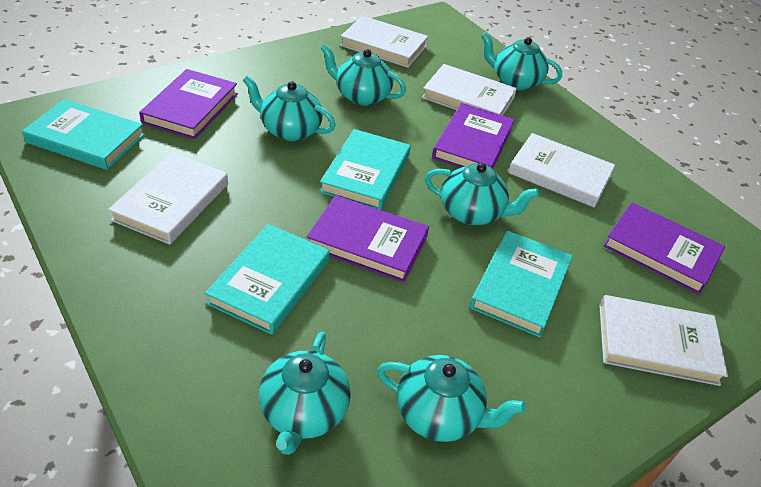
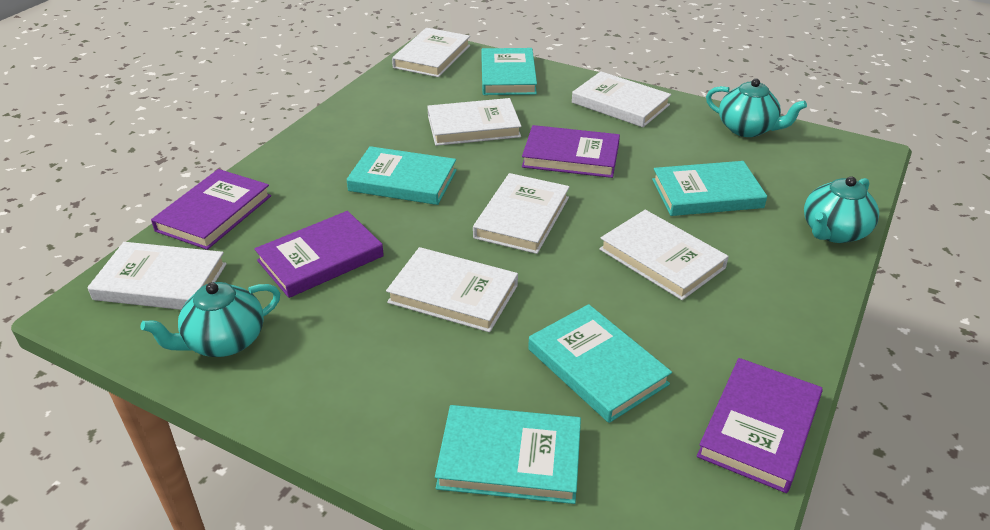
turquoise book: [22,99,144,170] [205,224,330,335] [320,129,411,210] [470,231,573,337] = 4 -> [346,146,457,205] [435,405,581,504] [481,48,537,95] [528,304,672,423] [652,161,767,216] = 5
turquoise teapot: [243,75,336,141] [259,332,351,455] [321,44,406,106] [377,355,526,442] [425,163,539,225] [481,32,562,91] = 6 -> [141,282,280,357] [706,79,807,137] [804,176,879,243] = 3
white book: [108,152,228,245] [340,16,428,68] [422,64,517,116] [508,133,615,207] [599,295,728,386] = 5 -> [87,242,227,310] [386,247,518,332] [392,28,470,77] [427,98,522,146] [473,173,570,254] [572,71,671,127] [599,210,729,300] = 7

